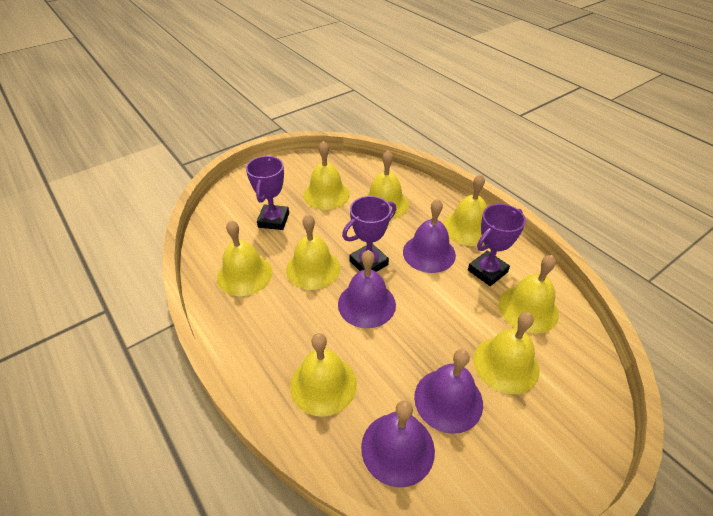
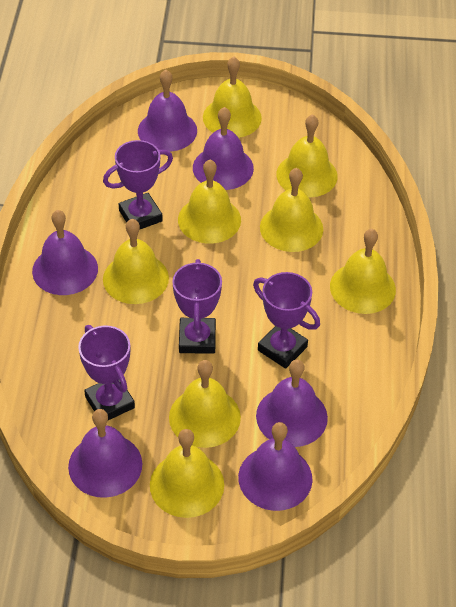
purple bell: [338,250,396,328] [361,400,435,487] [403,199,456,273] [414,349,483,434] = 4 -> [32,210,98,295] [68,409,142,498] [138,70,197,152] [193,107,254,190] [238,422,312,511] [256,360,328,447] = 6
purple trophy: [246,156,289,230] [342,196,396,272] [468,204,526,286] = 3 -> [78,325,135,420] [103,140,173,230] [172,259,222,354] [253,272,320,369] = 4

